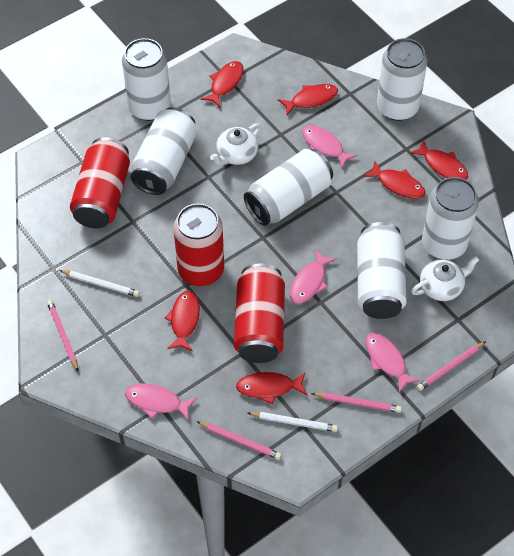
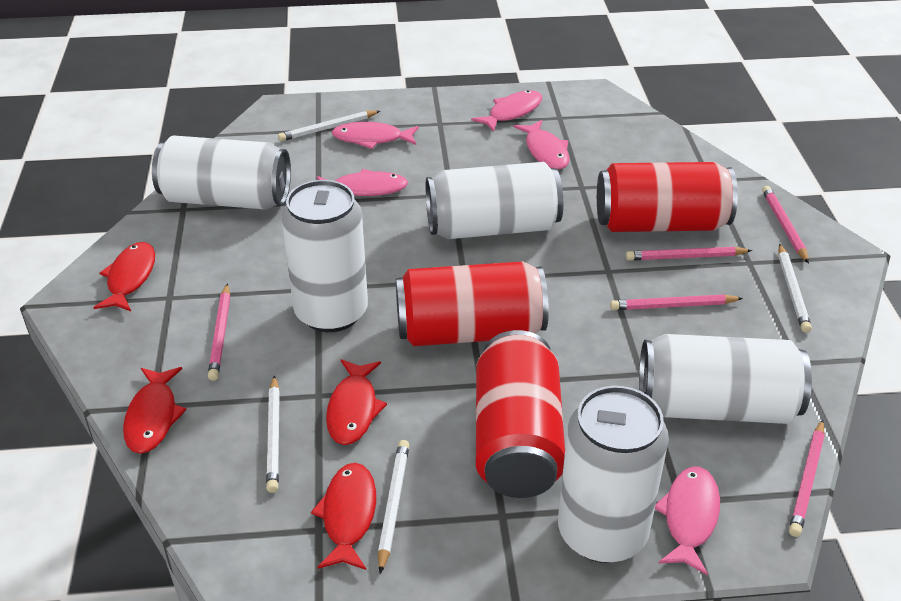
pink fish: [125,383,197,420] [290,249,336,304] [302,125,357,168] [365,333,420,392] = 4 -> [317,169,408,196] [332,122,419,149] [471,90,542,132] [514,120,570,169] [655,467,720,575] = 5
pink pencil: [47,300,78,371] [196,421,282,460] [311,392,402,413] [417,341,486,391] = 4 -> [208,283,230,381] [610,295,743,310] [626,247,752,261] [762,186,809,263] [789,419,825,537] = 5
red fish: [165,291,200,351] [201,61,243,107] [236,372,307,404] [278,84,338,115] [363,161,425,199] [410,140,468,180] = 6 -> [93,242,155,311] [123,367,187,454] [311,463,376,570] [326,359,387,445] = 4
white can: [122,38,171,121] [130,107,197,195] [244,149,333,226] [357,222,407,319] [377,38,427,121] [422,177,479,260] = 6 -> [152,135,291,210] [282,180,368,332] [426,162,563,239] [558,386,669,563] [639,334,812,424] = 5
white pencil: [59,270,139,297] [248,412,338,432] = 2 -> [266,375,280,493] [278,110,380,141] [378,440,409,574] [779,244,812,333] = 4
white teapot: [210,123,261,166] [411,256,479,301] = 2 -> none = 0

